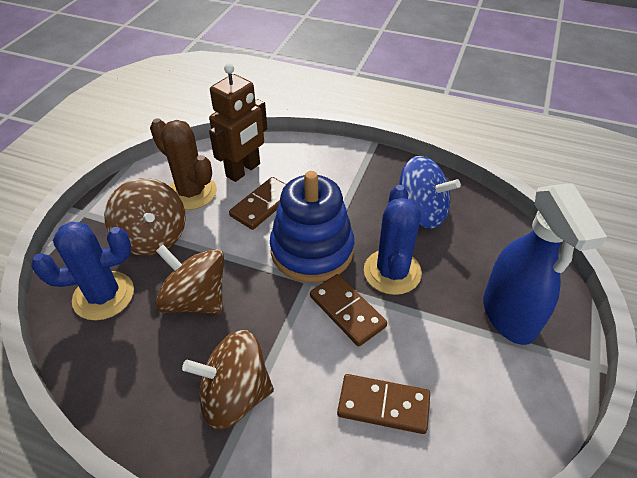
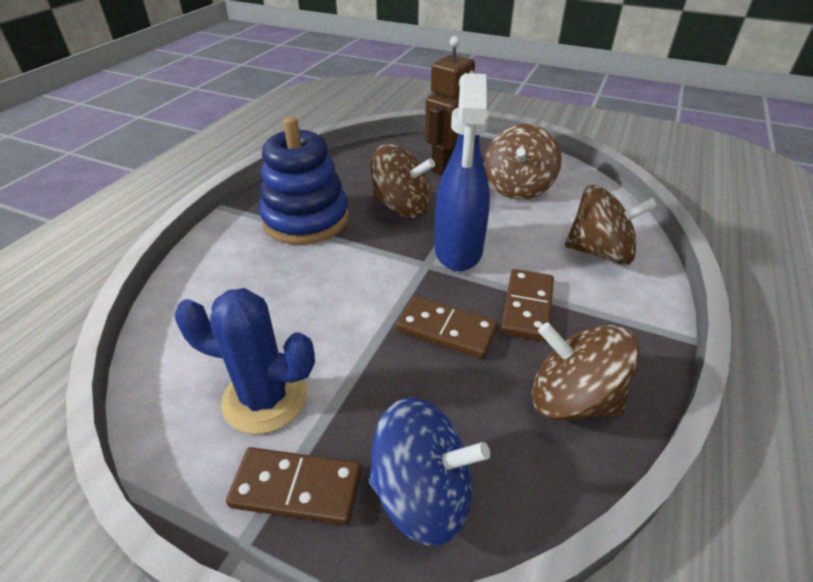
blue cactus: [32,222,134,320] [364,185,422,295] = 2 -> [175,288,315,434] = 1
brown cactus: [150,118,217,210] = 1 -> none = 0
brown spinning top: [104,178,186,256] [155,245,224,314] [182,330,274,430] = 3 -> [371,144,435,218] [484,124,562,200] [532,323,640,420] [565,185,657,265] = 4

